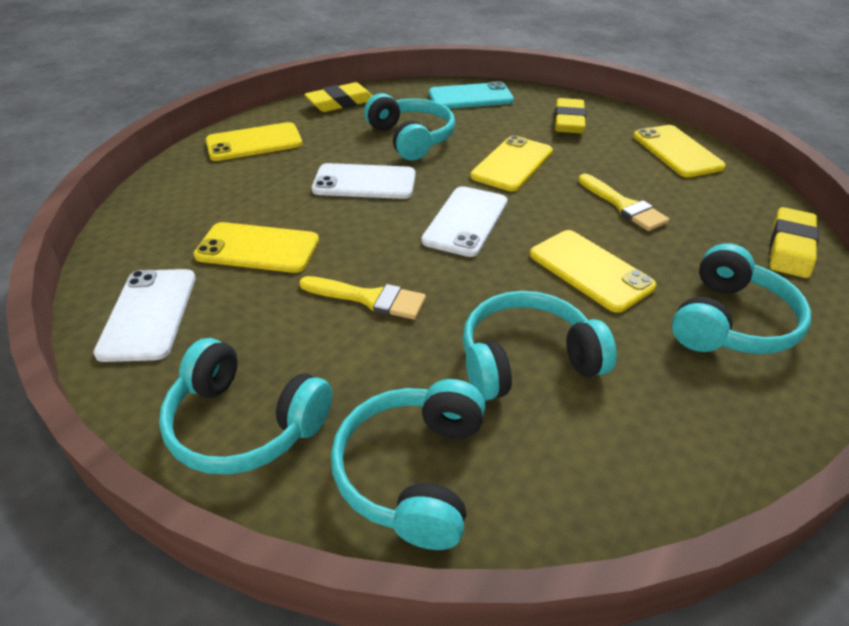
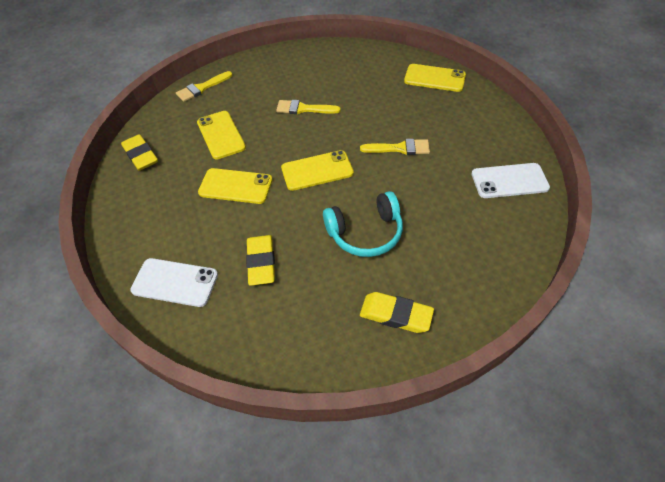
turquoise headphones: [159,338,333,474] [331,379,485,550] [364,93,455,161] [463,291,617,401] [672,243,811,354] = 5 -> [323,191,403,257] = 1
turquoise phone: [429,81,514,109] = 1 -> none = 0
white phone: [93,269,195,362] [312,163,416,199] [422,186,507,257] = 3 -> [130,258,218,307] [471,163,550,198] = 2
yellow brush: [299,276,426,320] [578,174,669,231] = 2 -> [176,71,232,102] [276,100,341,114] [360,139,430,155] = 3
yellow phone: [193,222,319,273] [206,122,302,161] [470,135,553,191] [530,230,656,313] [633,125,726,177] = 5 -> [197,111,246,159] [198,168,273,204] [281,150,354,191] [404,64,466,92] = 4

